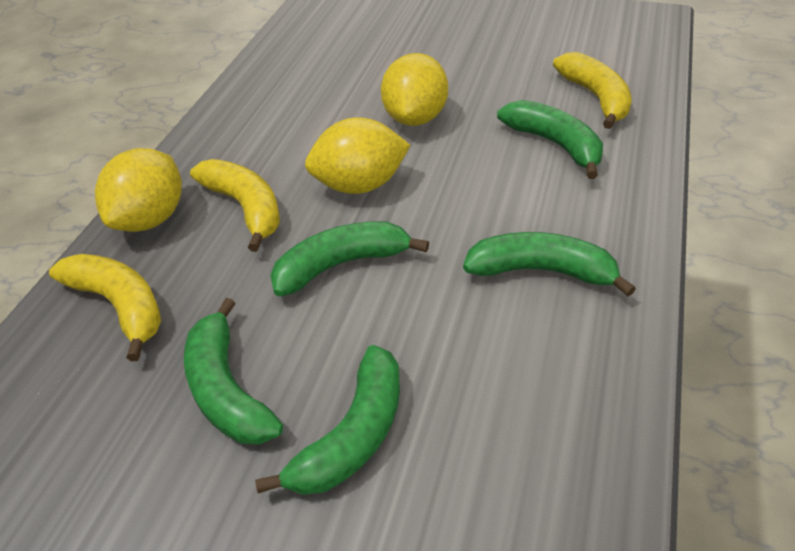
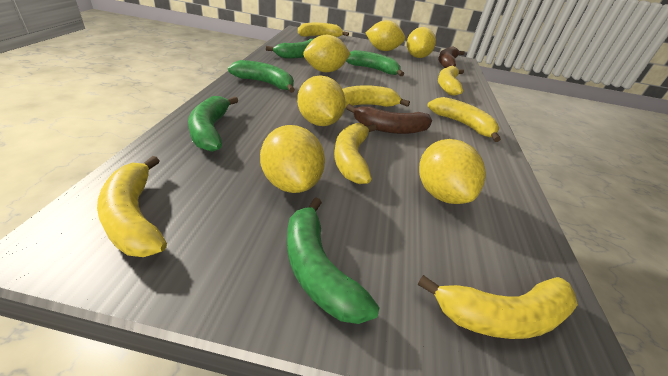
brown banana: none = 0 -> [346,104,432,134] [438,46,465,68] = 2
yellow banana: [49,254,161,362] [190,159,280,252] [553,52,632,129] = 3 -> [97,156,167,257] [298,23,349,37] [334,123,377,184] [342,85,410,108] [418,275,578,339] [427,97,501,142] [438,65,464,96] = 7
yellow lemon: [95,148,182,232] [305,117,411,194] [381,53,448,126] = 3 -> [260,125,325,193] [297,75,345,126] [303,35,351,72] [365,20,405,51] [407,27,436,58] [419,139,486,204] = 6

